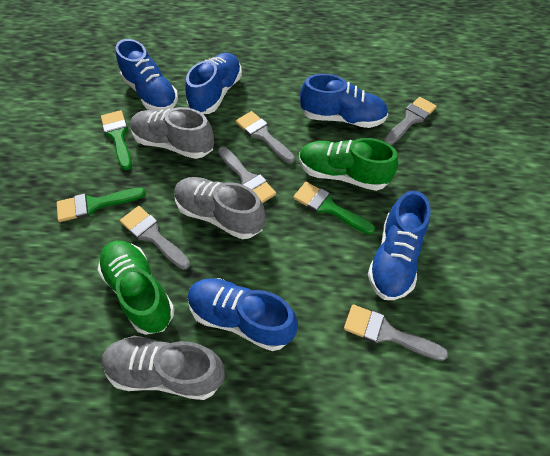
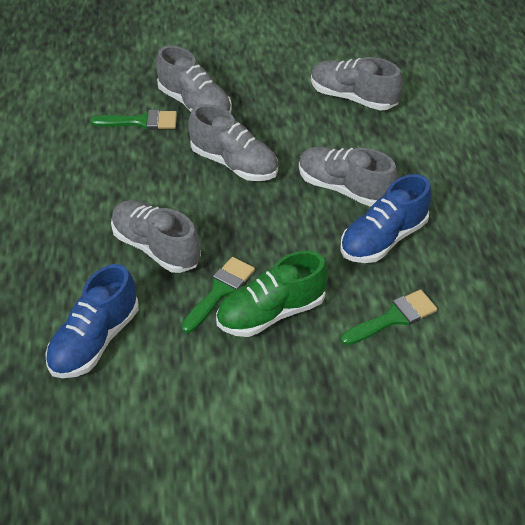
blue shoe: [116,39,178,111] [185,53,242,114] [188,278,298,351] [300,74,388,128] [368,191,431,300] = 5 -> [45,264,139,378] [340,174,432,263] = 2
green shoe: [98,241,175,335] [299,138,398,191] = 2 -> [216,250,329,337] = 1
grey brush: [120,206,190,270] [218,147,276,203] [236,111,295,164] [344,304,448,361] [384,97,437,145] = 5 -> none = 0
grey shoe: [102,336,225,400] [130,107,214,159] [174,177,265,239] = 3 -> [111,200,201,273] [156,45,232,113] [189,104,278,181] [299,147,398,207] [311,57,403,111] = 5

